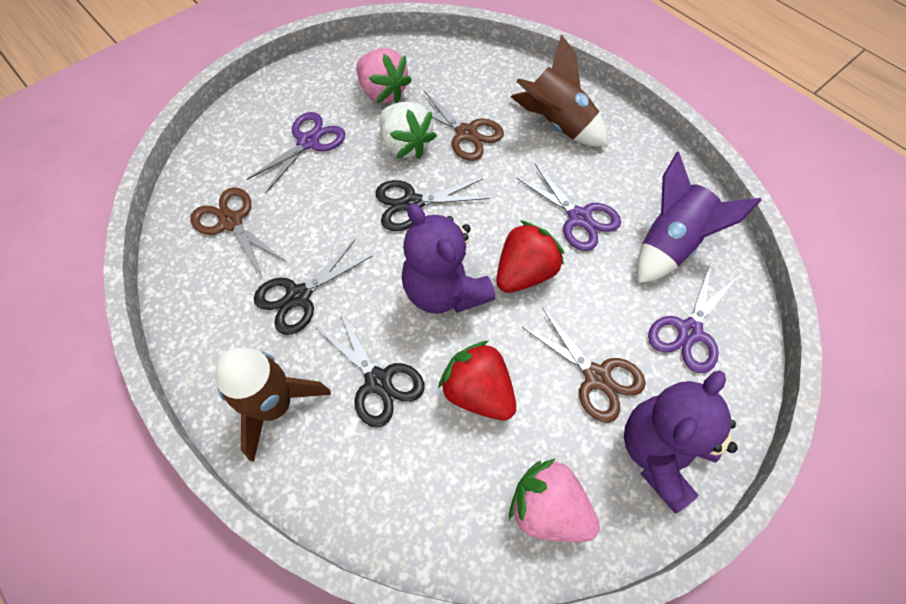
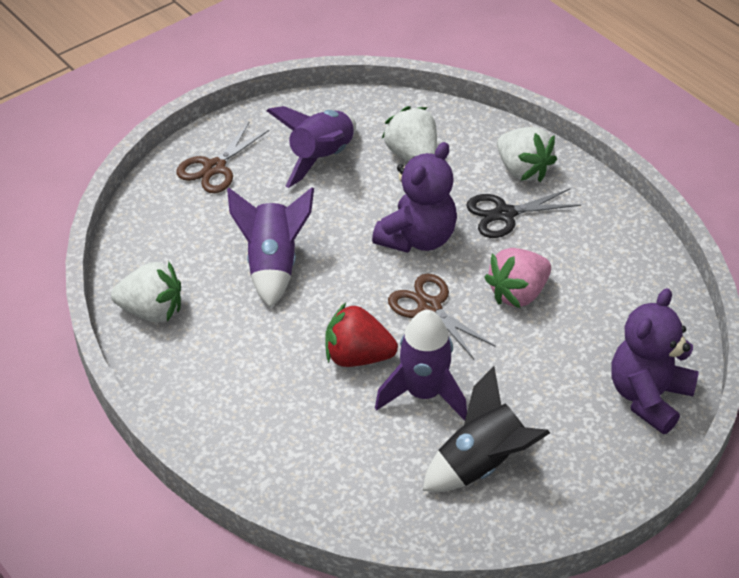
black rocket: none = 0 -> [423,366,550,492] = 1
black scissors: [254,239,372,335] [316,309,424,428] [375,179,490,231] = 3 -> [466,188,581,238] = 1
brown rocket: [216,348,331,462] [510,35,607,147] = 2 -> none = 0
brown scissors: [190,187,287,276] [423,90,504,161] [522,308,646,423] = 3 -> [176,122,269,193] [388,274,495,359] = 2
pink strawberry: [356,48,412,103] [509,458,600,542] = 2 -> [484,248,551,308] = 1
purple rocket: [637,152,762,283] = 1 -> [227,187,314,308] [267,106,356,188] [375,310,467,420] = 3
purple scissors: [246,112,345,193] [516,164,621,251] [648,263,738,373] = 3 -> none = 0
red strawberry: [438,341,516,421] [496,221,564,293] = 2 -> [325,303,398,367] = 1
white strawberry: [380,102,437,159] = 1 -> [111,262,181,322] [382,106,437,161] [497,127,557,182] = 3

